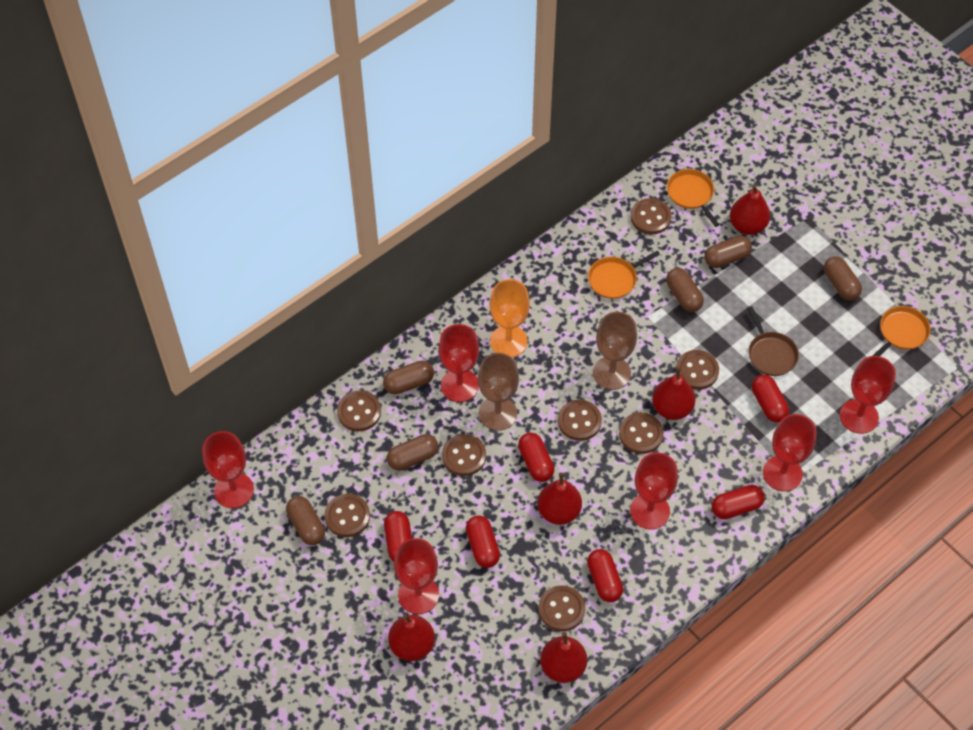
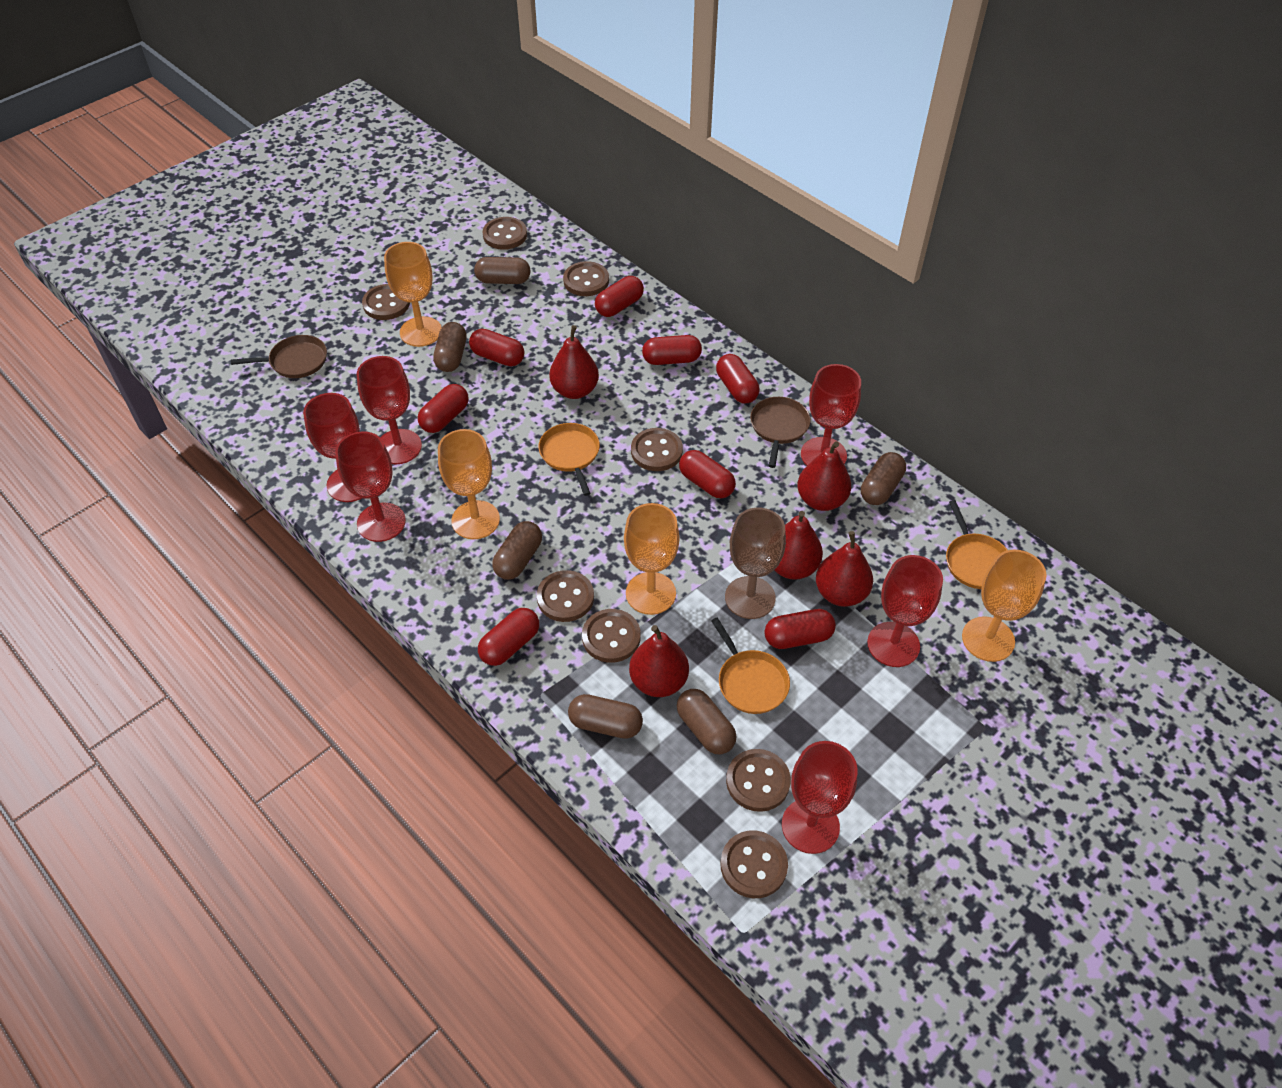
brown goblet: [478,353,519,431] [593,312,637,390] = 2 -> [725,508,786,619] = 1
brown pan: [747,306,799,376] = 1 -> [231,335,327,378] [750,397,811,468] = 2
orange goblet: [490,279,530,357] = 1 -> [384,242,442,347] [438,429,500,539] [624,503,679,615] [962,550,1047,662] = 4
red capsule: [384,511,412,562] [466,515,500,568] [518,433,554,482] [587,549,623,602] [712,485,765,519] [752,374,789,422] = 6 -> [418,384,469,433] [469,329,524,366] [478,608,539,666] [595,276,644,317] [642,335,702,365] [679,450,736,498] [716,354,760,404] [765,609,836,649] = 8

